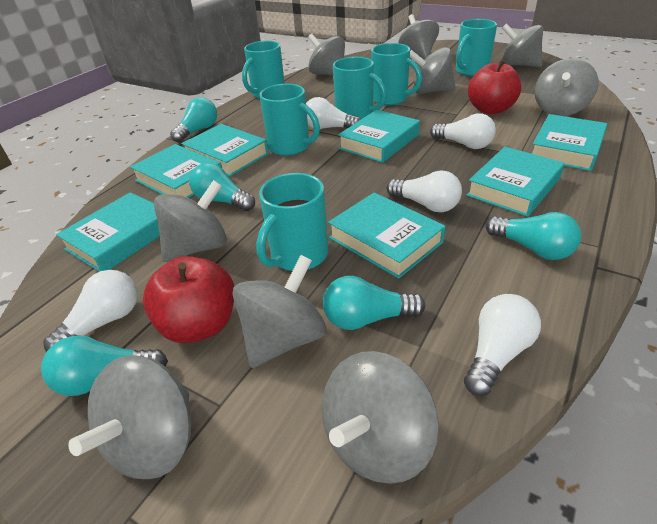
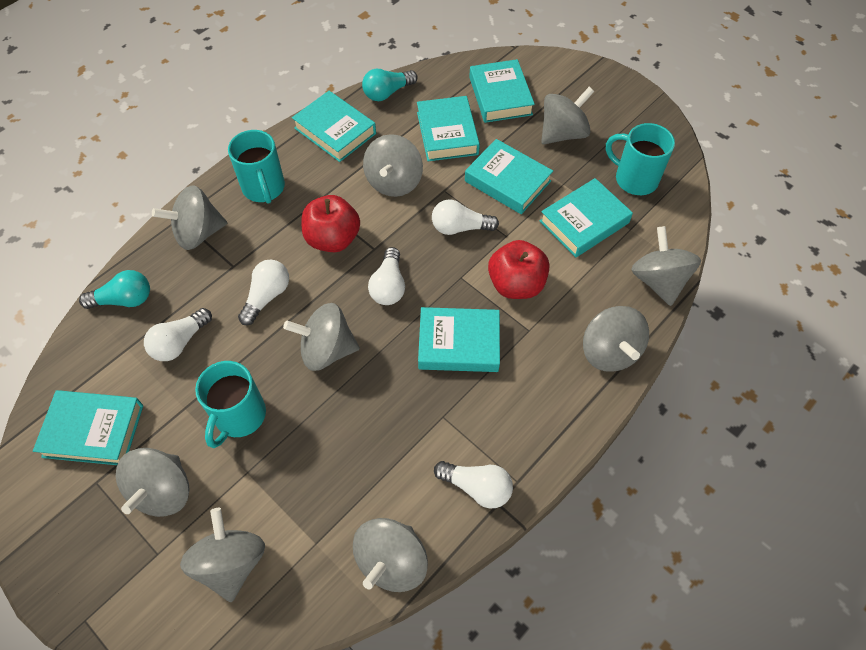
turquoise light bulb: [41,335,168,396] [170,97,217,142] [189,163,255,211] [323,276,425,330] [486,212,581,260] = 5 -> [79,270,150,309] [362,69,418,101] = 2
turquoise mug: [242,41,285,99] [256,173,328,271] [259,84,320,156] [333,57,387,119] [371,43,422,105] [456,19,497,76] = 6 -> [195,361,266,448] [228,130,285,204] [606,123,675,195] = 3

